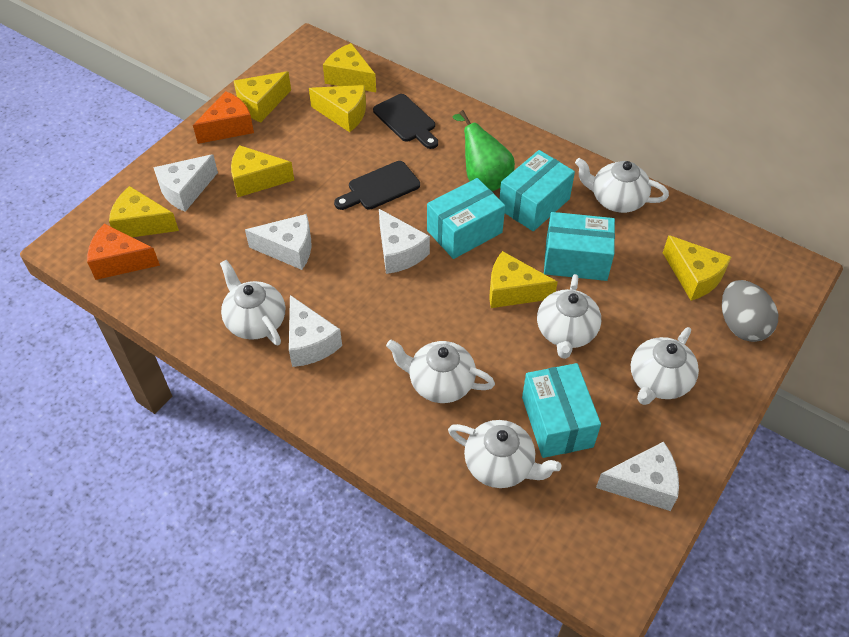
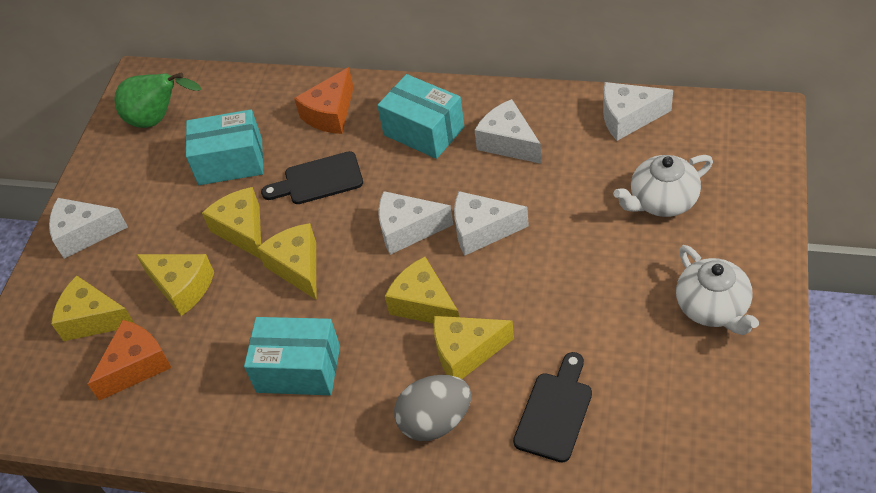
turquoise box: [427,178,505,259] [499,150,575,231] [522,363,601,458] [544,212,615,281] = 4 -> [186,109,263,185] [244,317,340,395] [377,74,464,159] = 3
white teapot: [220,260,285,345] [386,340,495,403] [448,420,561,488] [537,274,601,359] [575,158,669,213] [631,327,699,405] = 6 -> [613,155,713,217] [676,245,759,335] = 2
yellow cheese: [109,186,179,237] [231,145,294,197] [234,71,291,123] [309,85,366,132] [323,43,376,92] [489,251,558,308] [663,235,731,301] = 7 -> [51,276,134,341] [136,254,214,316] [202,187,261,259] [257,223,316,300] [385,257,459,324] [433,316,514,379] = 6

